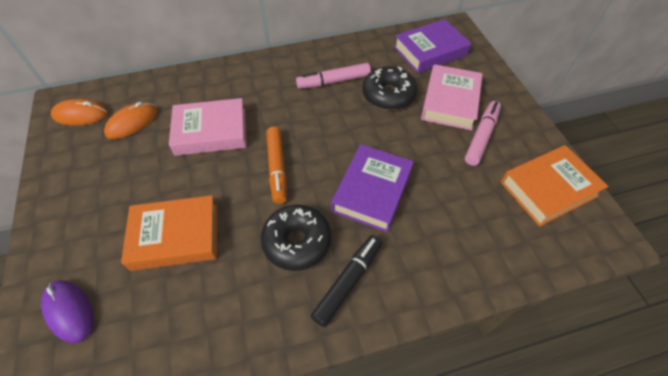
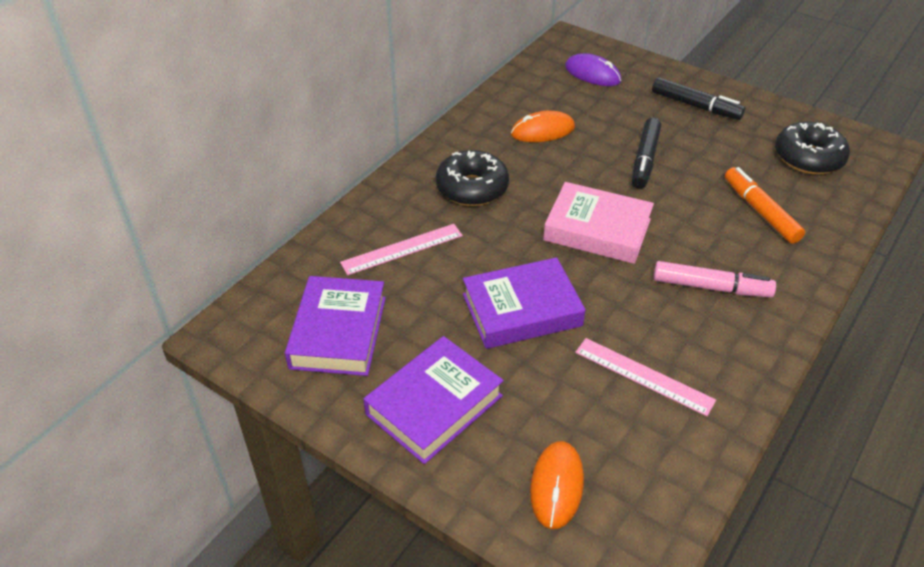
black marker: [311,235,382,327] = 1 -> [632,118,661,189] [652,77,745,120] = 2
orange book: [121,195,217,271] [501,145,609,227] = 2 -> none = 0
pink book: [169,98,247,156] [421,64,483,130] = 2 -> [543,182,654,264] = 1
pink marker: [296,63,371,89] [465,101,501,166] = 2 -> [654,261,776,297] = 1
pink ruler: none = 0 -> [340,224,463,275] [575,338,716,416] = 2
purple book: [331,144,414,232] [394,19,471,73] = 2 -> [285,276,386,376] [363,336,504,464] [463,257,585,349] = 3

